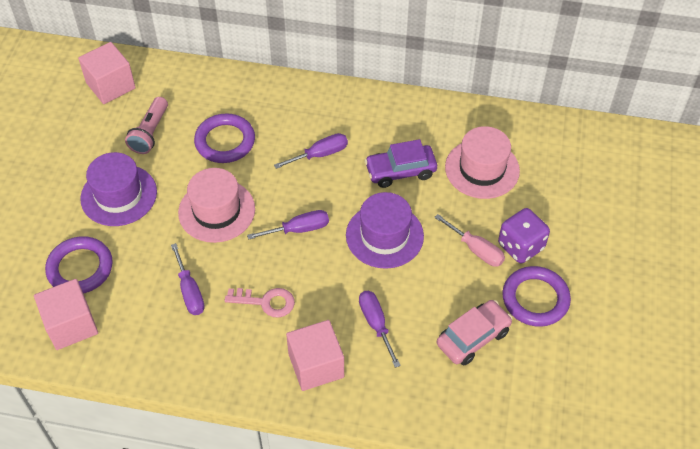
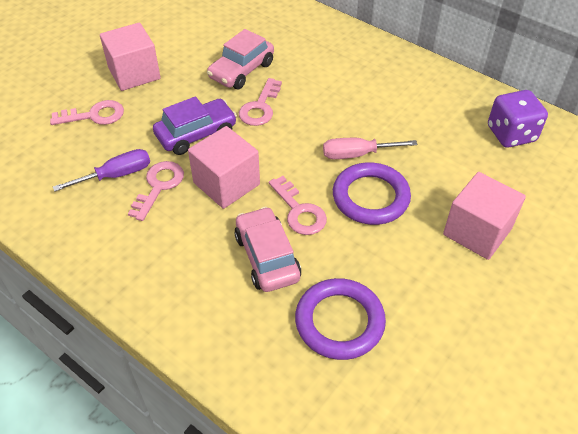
pink car: [437,300,513,365] = 1 -> [207,29,274,89] [234,206,301,292] = 2
pink flashlight: [125,97,168,154] = 1 -> none = 0
pink hat: [178,168,255,243] [445,126,520,199] = 2 -> none = 0
pink key: [225,288,295,318] = 1 -> [50,100,124,125] [128,161,184,221] [239,78,282,126] [269,176,327,235] = 4
purple hat: [80,152,157,226] [346,192,424,269] = 2 -> none = 0
purple ring: [45,236,113,294] [194,113,255,163] [502,266,571,327] = 3 -> [295,278,386,360] [333,162,411,225] = 2
purple screwdriver: [171,243,205,315] [247,210,329,240] [274,133,348,169] [359,291,401,368] = 4 -> [53,149,150,192] = 1

